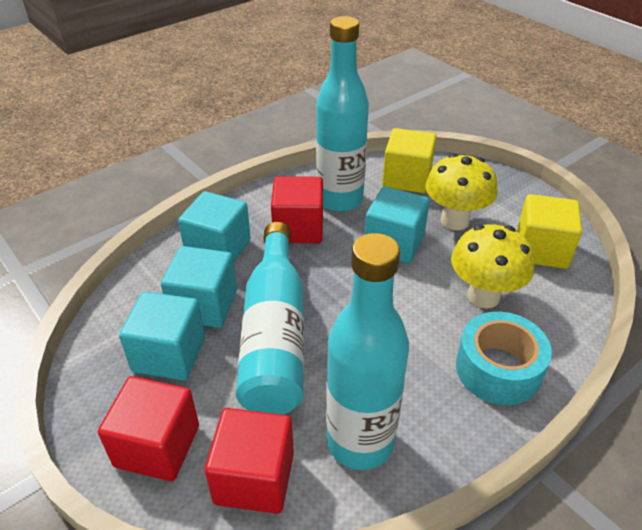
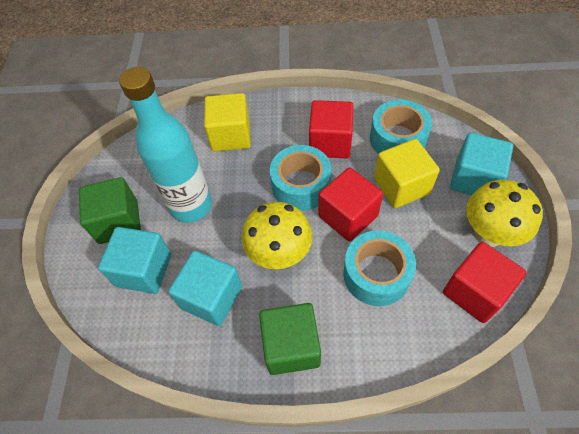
green cube: none = 0 -> [79,177,141,244] [259,303,321,375] = 2
turquoise bottle: [236,222,304,415] [316,16,369,212] [326,233,409,470] = 3 -> [119,67,212,223] = 1
turquoise cube: [119,291,205,380] [161,246,237,328] [178,191,251,262] [365,186,430,263] = 4 -> [98,227,171,294] [168,250,242,326] [450,133,513,195] = 3
turquoise tape: [456,312,552,405] = 1 -> [270,145,332,211] [343,230,416,306] [370,99,432,154] = 3

